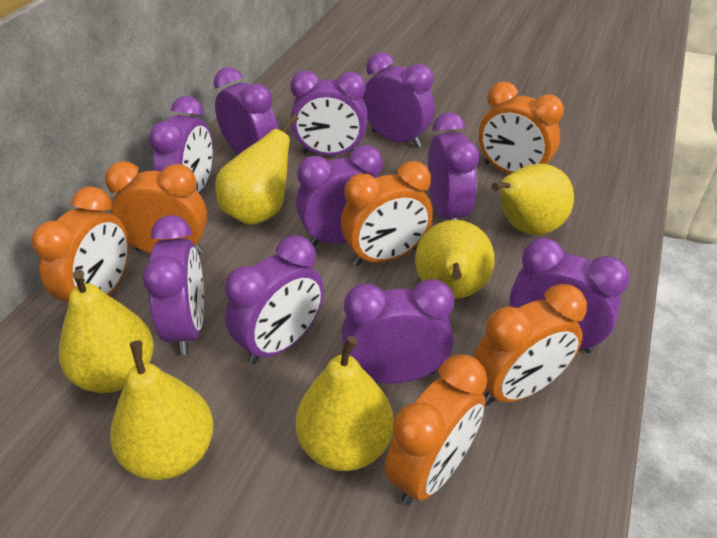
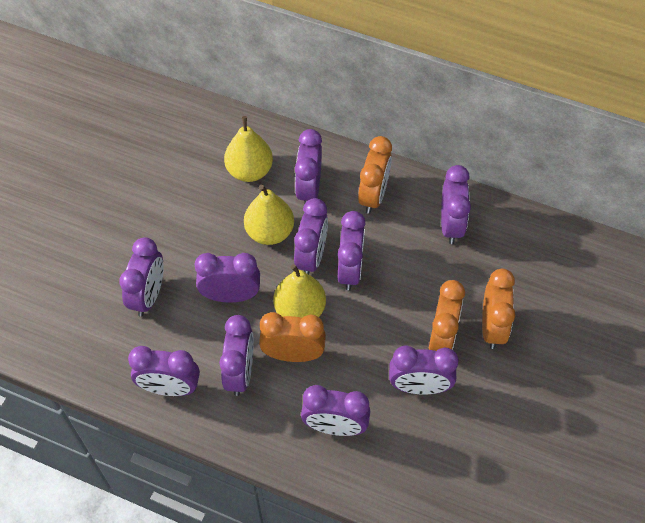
orange clock: [32,187,129,303] [105,161,207,255] [341,161,433,266] [385,354,487,505] [474,284,587,406] [479,82,564,174] = 6 -> [259,312,326,362] [358,136,392,214] [429,280,465,351] [482,269,515,349] = 4
yellow pear: [59,269,154,393] [110,340,214,480] [215,114,299,225] [296,336,394,471] [415,220,495,299] [492,164,574,235] = 6 -> [224,116,273,182] [244,185,294,245] [273,264,326,318] = 3

